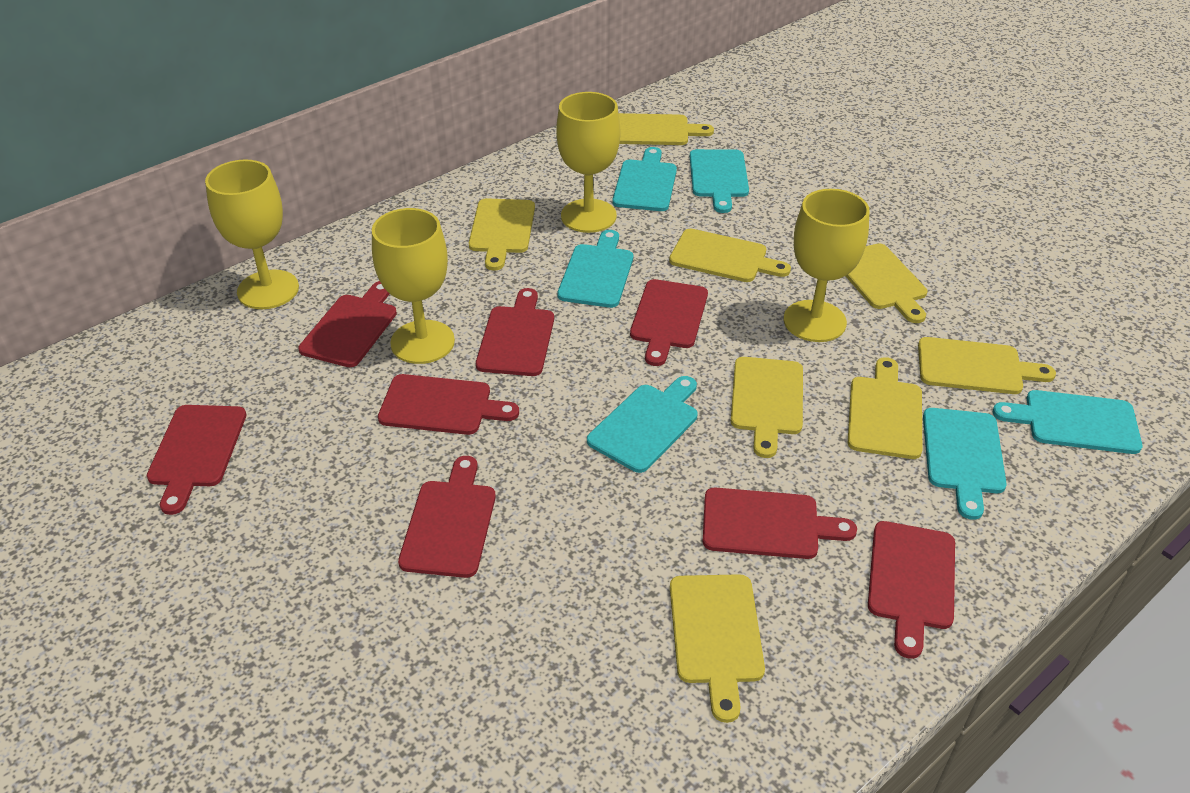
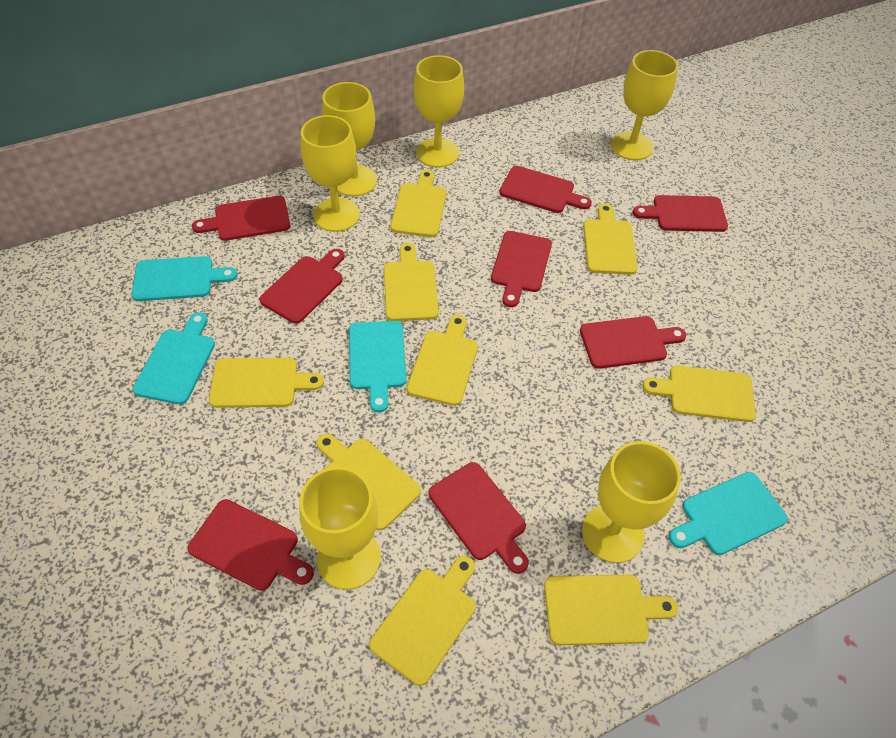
turquoise cutting board: [557,230,633,308] [587,376,697,473] [613,147,677,211] [690,149,749,213] [923,408,1007,520] [993,390,1142,454] = 6 -> [132,256,238,301] [133,312,215,404] [349,321,406,412] [669,472,788,555] = 4
yellow cutting board: [469,198,535,271] [618,113,714,145] [669,229,791,282] [670,574,765,723] [731,357,803,458] [846,243,927,323] [848,357,922,459] [918,337,1056,394] = 8 -> [209,358,324,408] [317,434,421,530] [369,556,476,686] [384,243,439,321] [391,170,446,237] [407,315,478,406] [544,575,678,645] [583,203,638,275] [642,365,756,422] = 9
yellow goblet: [205,160,299,309] [372,208,455,364] [556,92,620,233] [784,189,870,342] = 4 -> [299,467,381,590] [301,115,360,232] [322,82,377,196] [414,55,464,168] [582,441,681,563] [611,50,678,160] = 6

